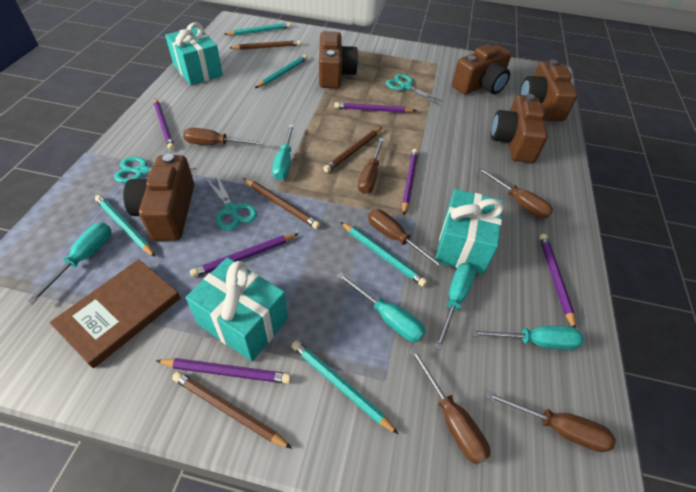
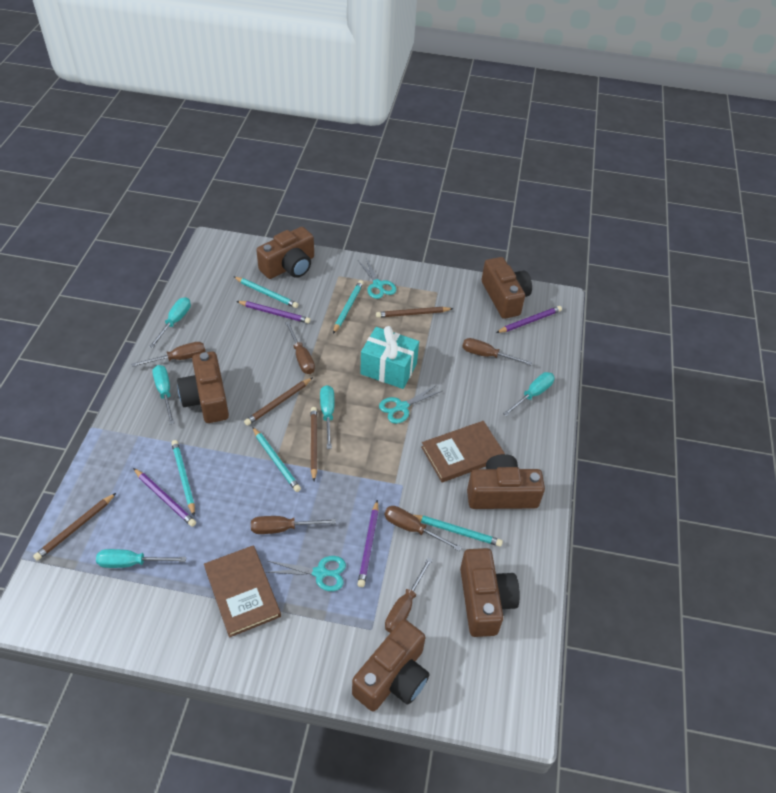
brown book: [49,259,180,368] = 1 -> [204,545,281,637] [421,421,505,482] = 2
brown camera: [123,154,194,241] [319,31,358,88] [452,44,511,94] [491,94,548,163] [520,59,578,121] = 5 -> [177,351,229,423] [256,227,314,279] [352,619,430,711] [460,548,520,637] [467,454,545,509] [482,257,532,319] = 6
purple pencil: [154,98,175,150] [156,358,291,384] [190,233,299,278] [334,102,416,113] [402,149,418,215] [539,234,576,328] = 6 -> [133,468,196,527] [236,301,310,323] [357,500,379,587] [496,306,562,333] = 4
turquoise gift: [165,22,223,85] [186,257,288,361] [435,189,504,275] = 3 -> [360,326,419,389] = 1

